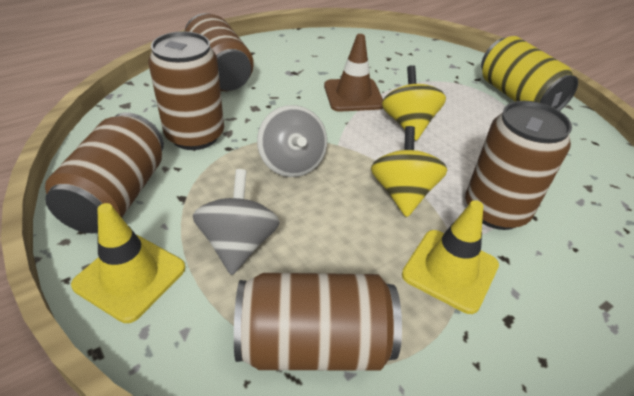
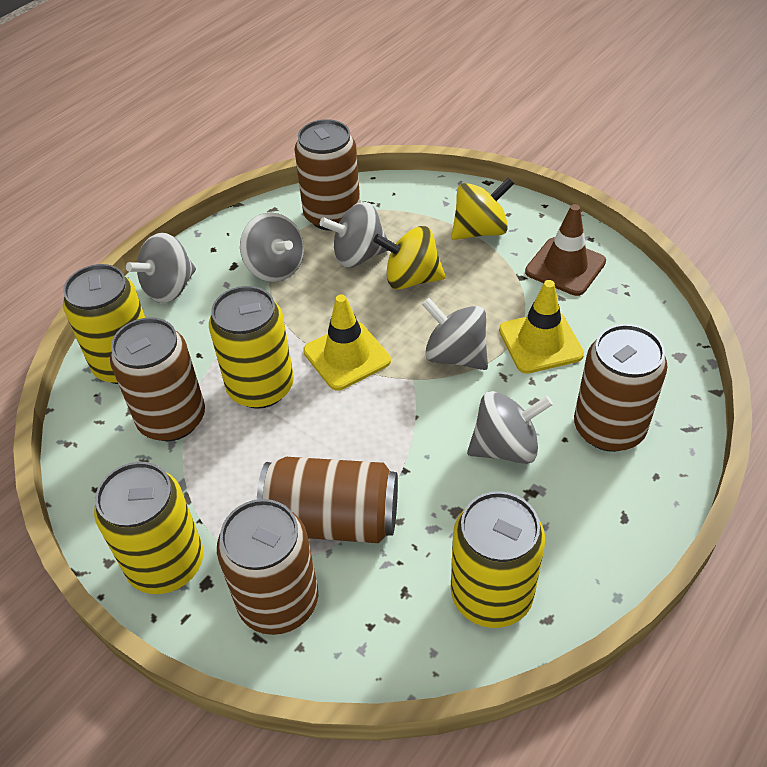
grey spinning top: [192,169,280,275] [257,105,327,177] = 2 -> [126,233,196,303] [240,212,304,282] [320,202,389,268] [422,298,488,370] [467,391,553,464] = 5
yellow can: [481,36,578,111] = 1 -> [63,264,145,384] [94,462,203,594] [209,286,294,409] [451,491,545,628] = 4

